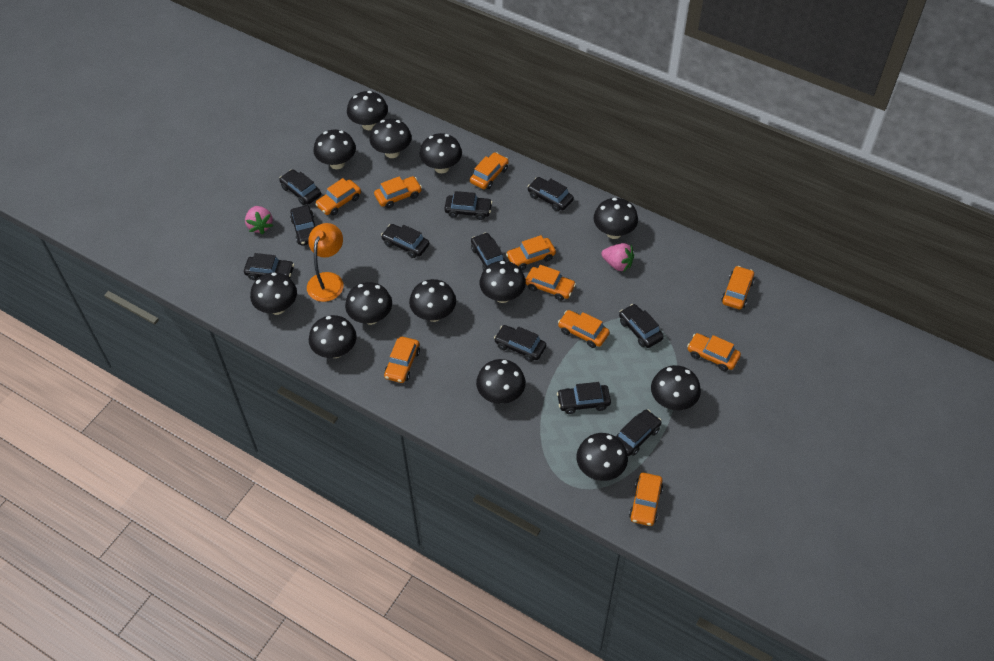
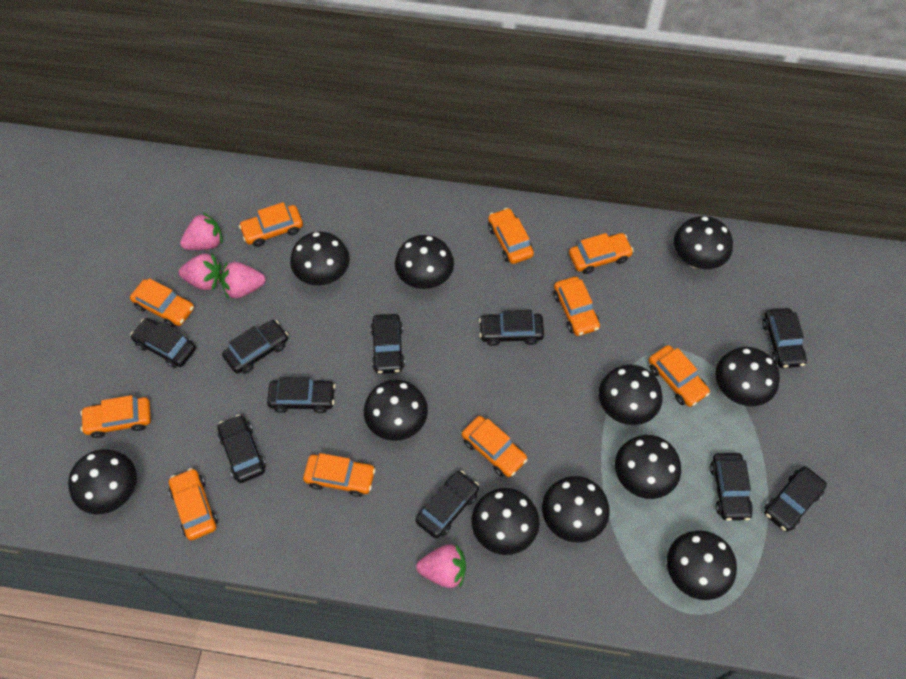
black car: [244,253,294,280] [279,169,321,205] [290,205,315,246] [381,224,429,258] [444,191,492,220] [471,232,506,271] [494,325,546,362] [527,177,574,212] [557,382,611,414] [615,410,661,456] [619,304,664,348] = 11 -> [130,318,196,368] [217,415,266,483] [222,320,288,374] [267,377,335,413] [371,314,405,374] [415,471,479,539] [479,310,544,346] [710,453,753,521] [762,308,807,368] [764,466,827,532] = 10
black mushroom: [250,272,297,315] [309,315,357,358] [313,130,356,169] [345,282,392,325] [347,91,388,130] [370,119,412,158] [409,279,456,322] [420,133,462,173] [476,359,526,404] [480,261,526,303] [576,433,628,481] [593,198,638,239] [651,365,701,410] = 13 -> [68,450,137,514] [290,232,350,285] [364,379,428,441] [395,235,454,289] [471,488,539,555] [542,476,610,542] [599,365,662,425] [615,435,681,499] [667,531,737,600] [674,216,733,269] [715,347,780,406] = 11
orange lamp: [307,223,344,302] = 1 -> none = 0
pink strawberry: [245,206,273,234] [601,243,634,272] = 2 -> [179,254,221,291] [180,212,222,250] [221,262,266,299] [416,544,466,588] = 4

